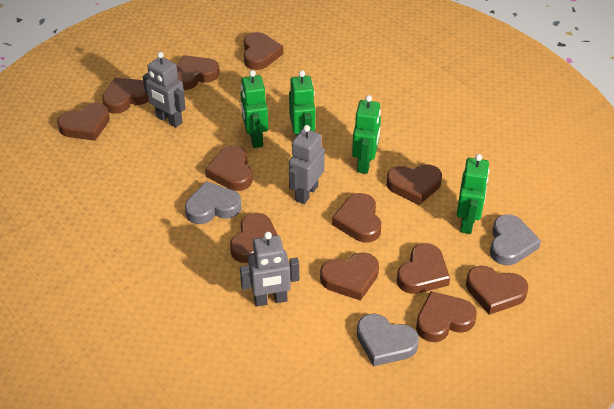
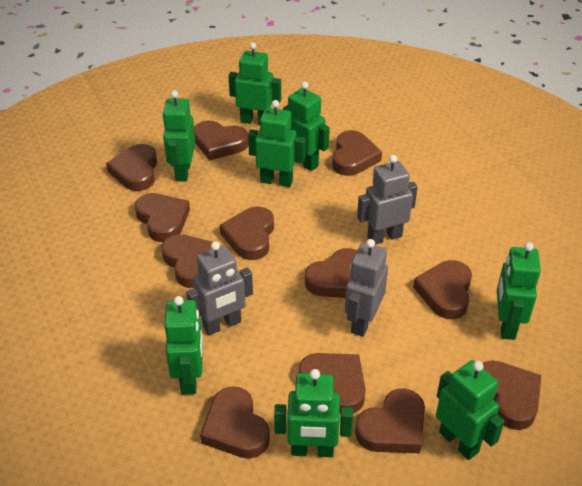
green robot: [240,70,268,148] [289,70,315,136] [352,95,381,174] [457,154,490,234] = 4 -> [162,90,195,182] [164,296,203,395] [228,42,281,125] [248,100,305,187] [274,369,353,457] [283,81,330,171] [436,360,505,460] [497,242,541,340] = 8
grey heart: [185,181,242,224] [357,314,419,367] [490,214,541,265] = 3 -> none = 0

